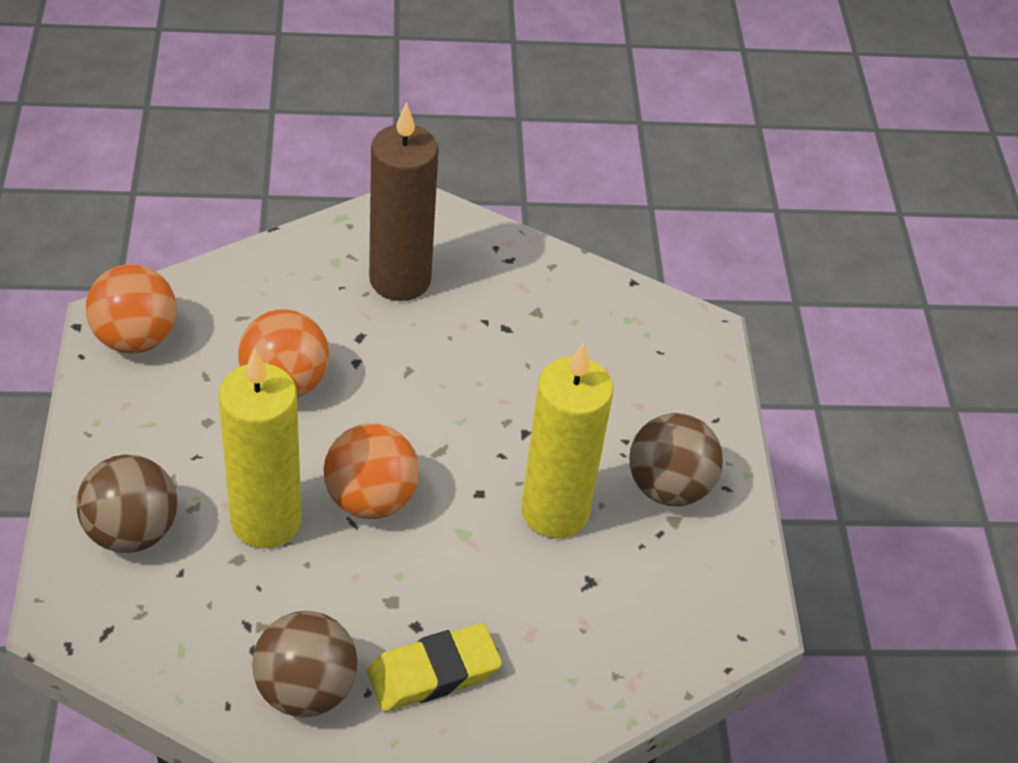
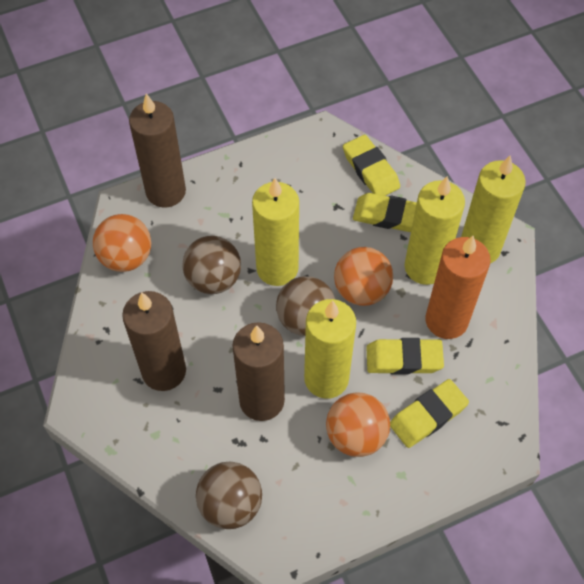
brown candle: [369,102,439,301] = 1 -> [122,291,186,391] [129,93,186,208] [232,322,285,421] = 3
orange candle: none = 0 -> [425,236,491,339] = 1
yellow candle: [218,349,301,548] [521,343,614,539] = 2 -> [252,178,299,286] [304,299,356,399] [405,176,465,285] [461,156,526,264] = 4
yellow eraser: [367,623,502,712] = 1 -> [343,135,400,196] [353,193,417,232] [366,338,444,375] [390,379,469,448] = 4

